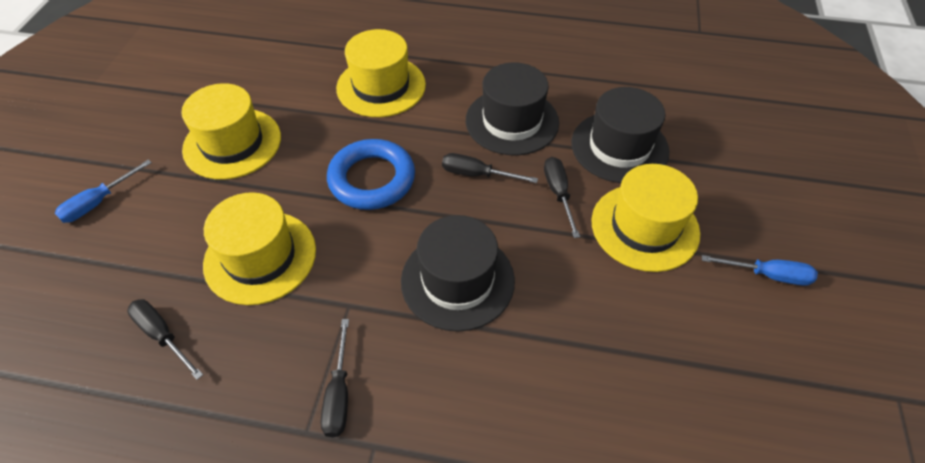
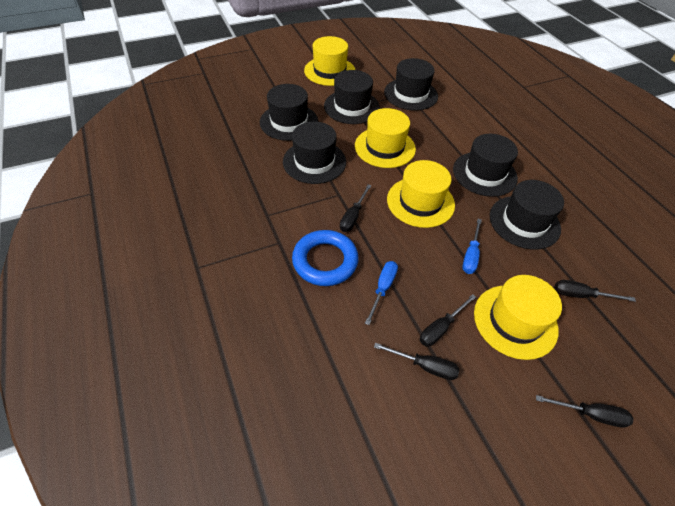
black hat: [401,215,515,332] [466,62,559,155] [571,87,669,183] = 3 -> [260,84,318,141] [283,122,346,184] [324,70,380,124] [384,58,438,111] [453,134,518,197] [490,180,564,250] = 6
black screwdriver: [127,299,203,380] [320,319,349,437] [442,153,538,183] [544,157,580,238] = 4 -> [340,184,372,232] [374,343,459,380] [420,294,476,346] [536,395,634,428] [555,280,636,302] = 5

